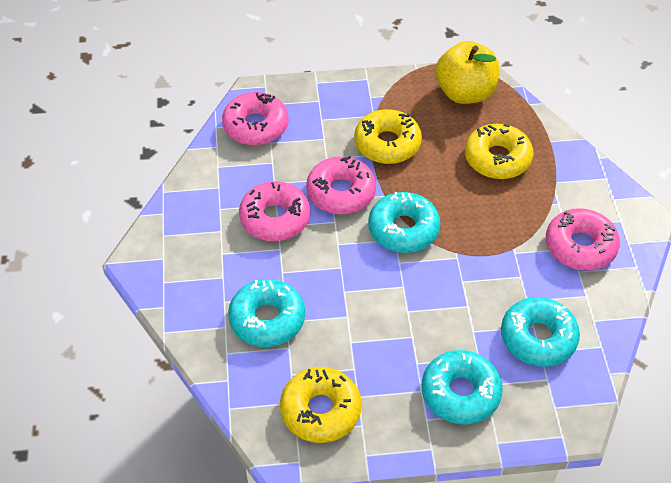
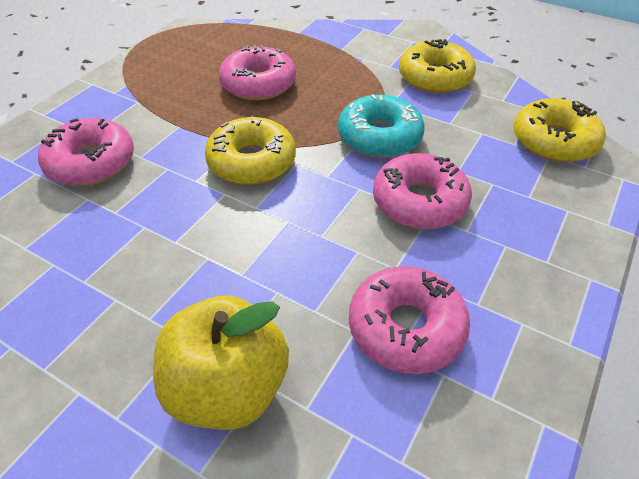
turquoise donut: [228,279,305,347] [368,192,441,253] [422,350,503,424] [501,297,580,367] = 4 -> [338,94,425,158] = 1

